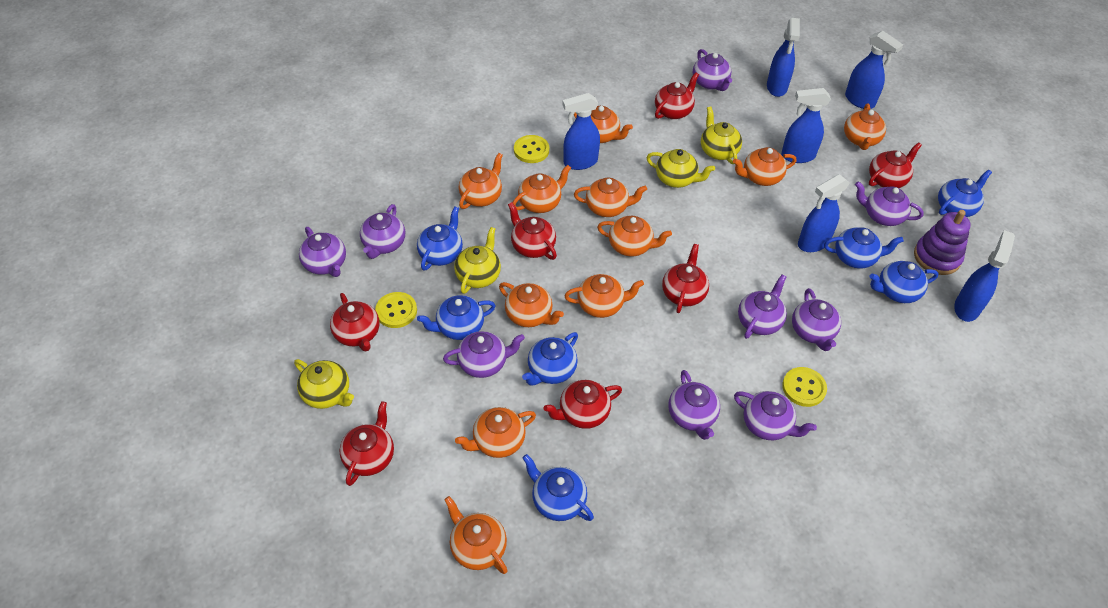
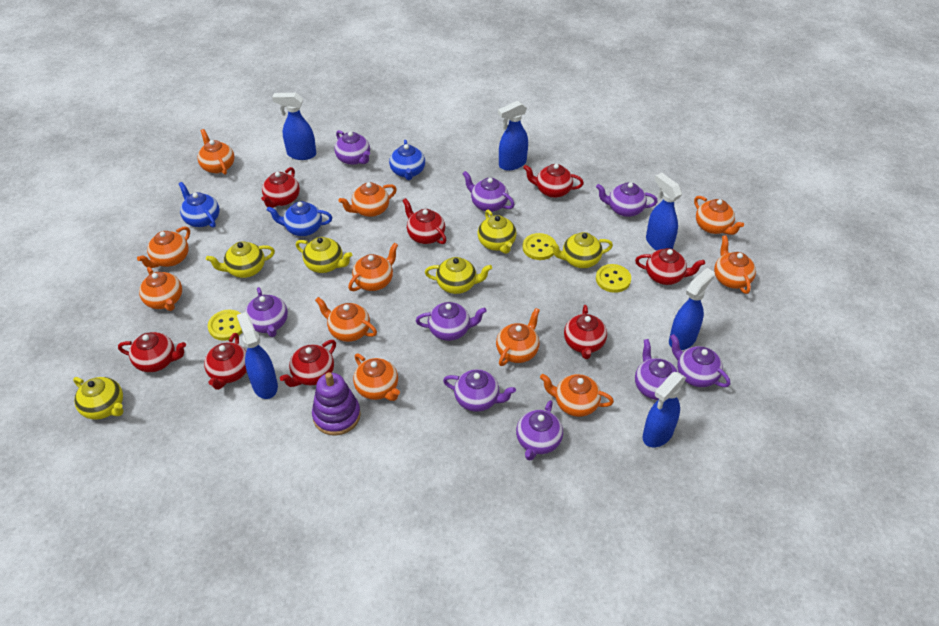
blue teapot: [417,206,463,270] [417,295,496,340] [522,332,578,386] [522,454,594,521] [824,227,904,269] [869,261,939,303] [938,169,992,217] = 7 -> [179,182,219,228] [267,201,332,236] [389,140,425,180] = 3
red teapot: [330,293,379,351] [339,401,394,486] [508,202,557,260] [543,380,622,429] [655,72,699,119] [662,244,709,313] [869,142,922,188] = 7 -> [118,332,186,372] [204,333,247,390] [261,167,300,208] [280,340,336,387] [402,198,446,244] [523,164,584,198] [564,305,607,359] [635,248,705,285] = 8
yellow teapot: [294,359,354,409] [454,227,501,294] [646,149,715,188] [701,106,742,164] = 4 -> [73,377,124,420] [206,241,275,278] [296,237,352,273] [425,257,492,294] [478,210,517,254] [549,232,613,268] = 6

